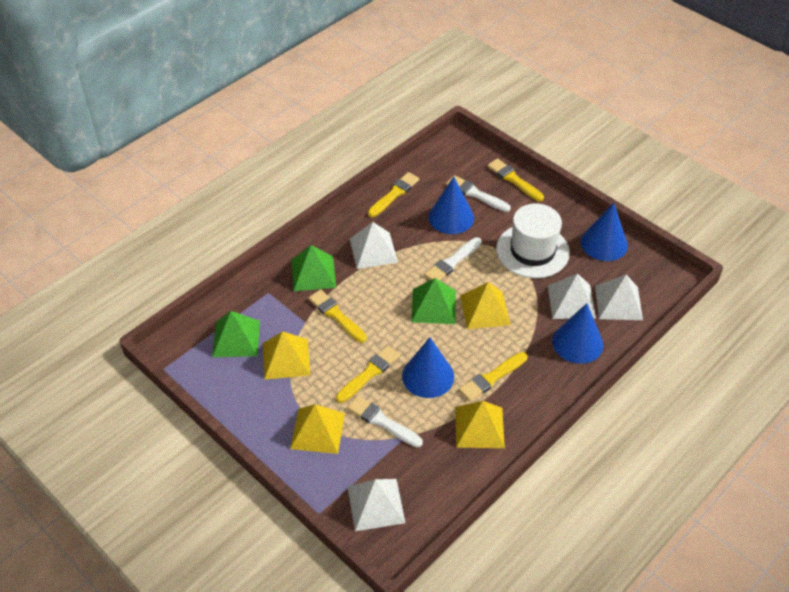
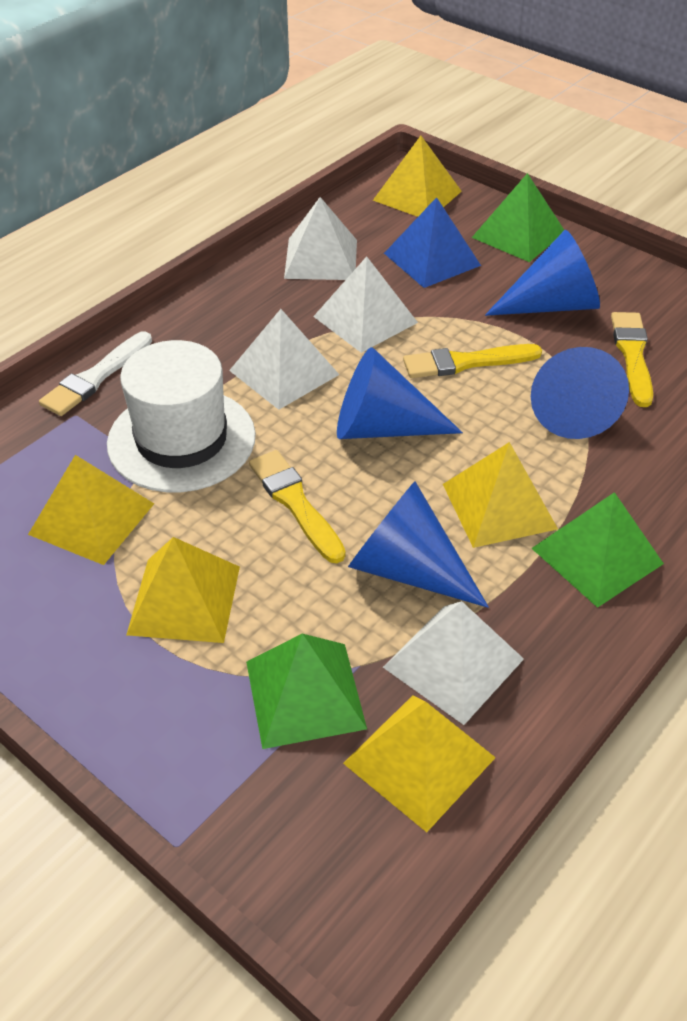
blue pyramid: none = 0 -> [384,197,481,288] = 1
white brush: [347,396,423,448] [424,237,481,281] [446,175,511,212] = 3 -> [39,331,152,416] = 1
yellow brush: [309,289,367,343] [336,346,400,403] [368,172,420,217] [459,352,528,401] [487,159,544,201] = 5 -> [249,450,346,563] [403,344,542,378] [611,312,653,407] = 3
yellow pyramid: [263,331,310,380] [290,404,345,454] [455,401,505,448] [460,282,511,329] = 4 -> [28,455,154,565] [126,537,240,643] [343,695,496,832] [373,136,462,217] [443,442,558,548] = 5

